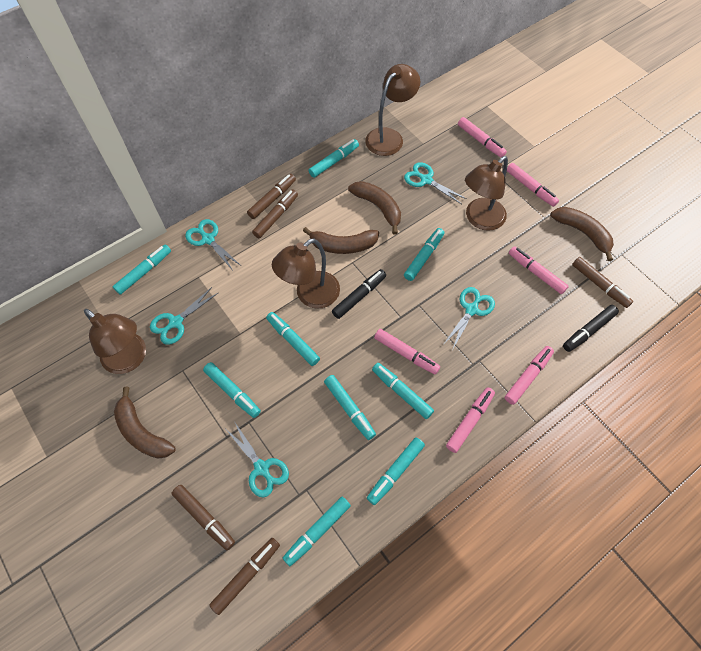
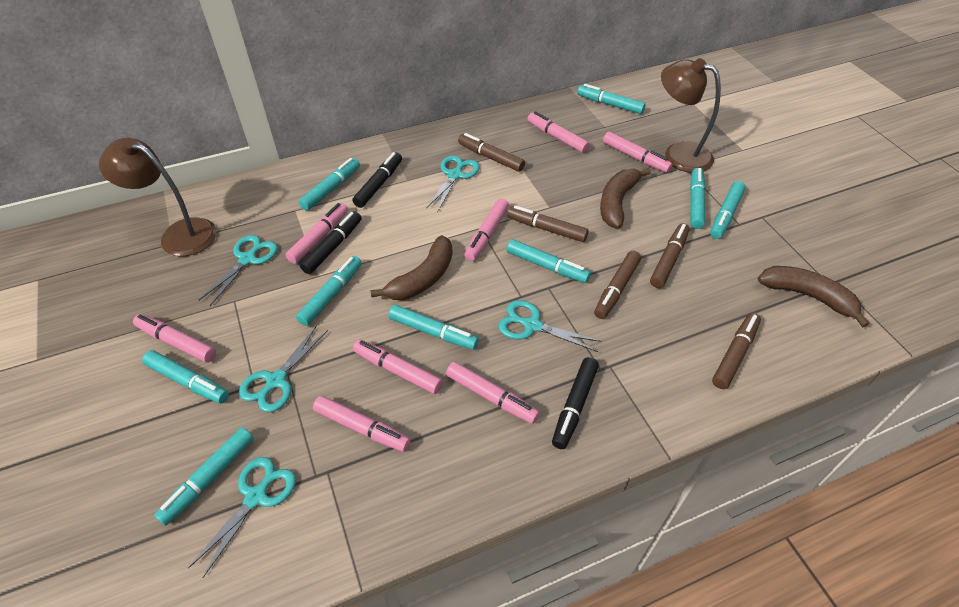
black marker: [332,269,386,319] [563,305,619,352] = 2 -> [300,211,362,274] [352,152,402,208] [552,357,599,449] = 3
brown banana: [114,387,176,459] [303,227,379,254] [348,181,401,235] [550,207,614,261] = 4 -> [370,235,453,300] [600,168,651,228] [758,266,869,327] = 3
brown lamp: [84,309,146,374] [272,238,340,309] [365,64,420,156] [465,156,508,231] = 4 -> [99,138,217,256] [661,58,721,173] = 2
pink marker: [374,329,440,375] [446,387,495,453] [458,117,507,157] [505,346,554,405] [507,163,559,207] [509,246,569,294] = 6 -> [133,314,216,362] [285,203,348,264] [313,396,411,452] [353,339,443,394] [446,362,540,424] [464,198,509,261] [528,111,590,153] [603,132,673,173] = 8

